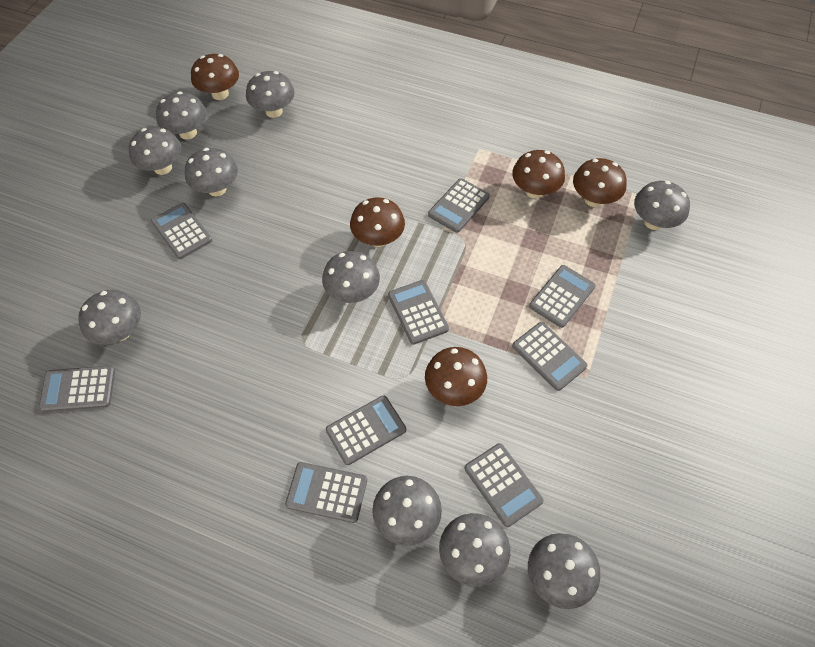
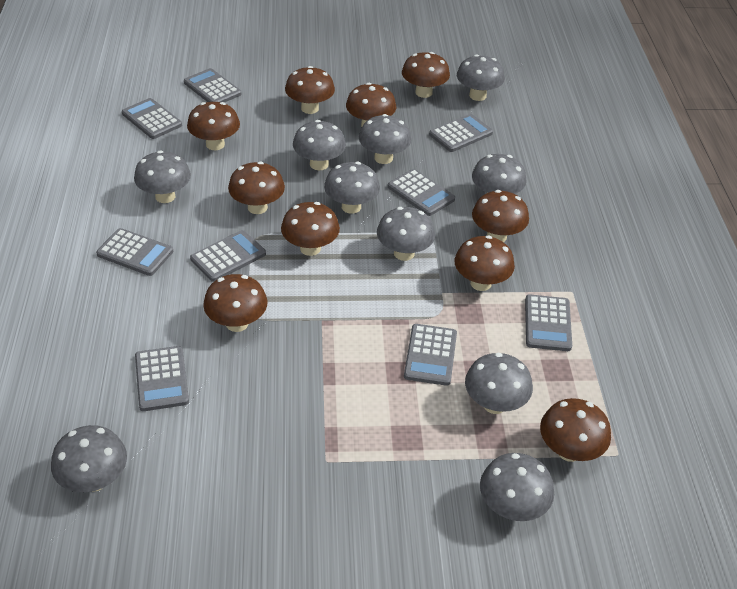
brown mushroom: [191,54,239,100] [350,197,405,247] [425,347,487,406] [512,150,565,199] [573,158,627,207] = 5 -> [187,102,240,150] [203,274,268,332] [228,162,285,214] [281,202,340,256] [285,66,335,114] [346,83,396,127] [402,52,450,98] [454,236,515,291] [472,190,529,242] [540,398,611,462] = 10

